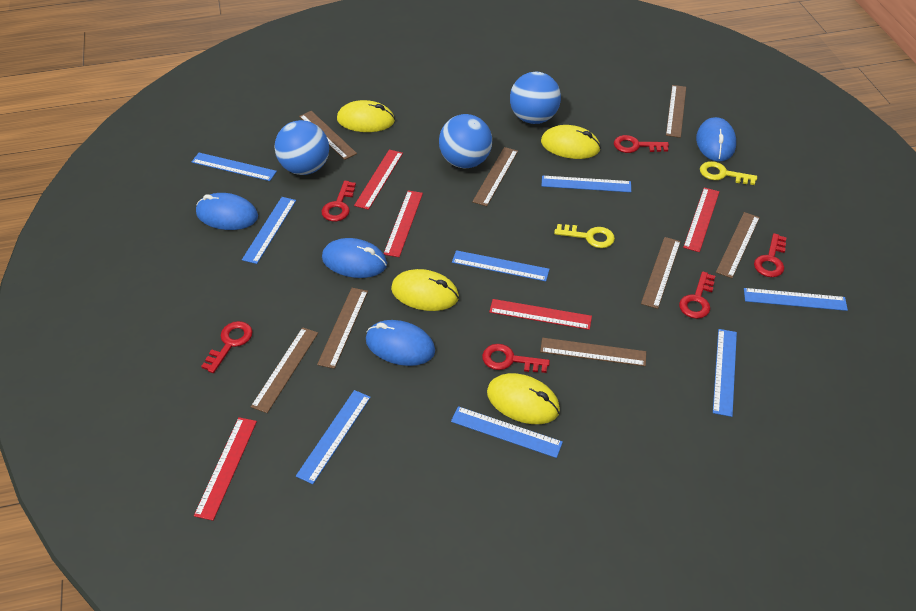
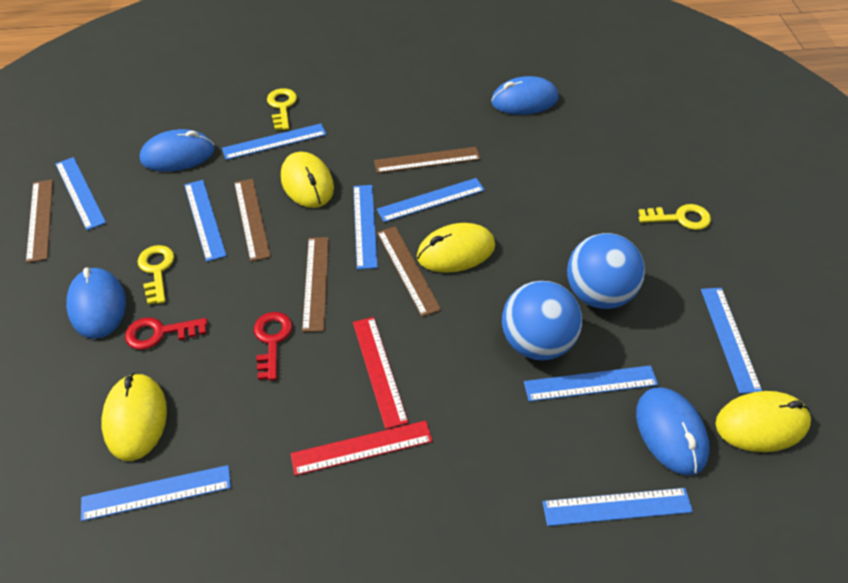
blue ball: [275,120,329,175] [439,114,492,168] [510,72,561,124] = 3 -> [502,281,582,361] [567,233,645,309] = 2
blue ruler: [192,153,277,181] [242,197,296,264] [296,390,371,484] [451,406,563,458] [452,250,550,281] [542,175,631,192] [713,329,737,417] [744,288,848,311] = 8 -> [55,157,106,230] [81,465,231,521] [184,180,227,262] [222,124,326,160] [353,185,378,270] [377,178,485,222] [524,365,658,402] [542,488,693,526] [701,288,762,394] = 9
brown ruler: [251,327,318,413] [299,111,357,160] [317,288,368,369] [472,147,518,206] [540,338,646,366] [641,237,681,309] [666,85,686,138] [716,212,760,278] = 8 -> [26,179,53,263] [234,179,271,262] [302,237,329,332] [374,147,480,173] [377,226,441,317] = 5
red key: [201,321,252,373] [322,181,356,221] [482,344,550,373] [614,135,669,153] [679,271,715,319] [754,233,787,277] = 6 -> [125,317,207,350] [254,312,292,381] = 2
red ruler: [194,417,257,521] [354,149,403,210] [384,190,423,257] [489,299,592,330] [683,188,719,252] = 5 -> [291,421,433,476] [353,317,408,429] = 2
yellow key: [554,224,615,248] [700,161,757,185] = 2 -> [138,245,174,305] [267,88,297,130] [638,204,711,230] = 3

